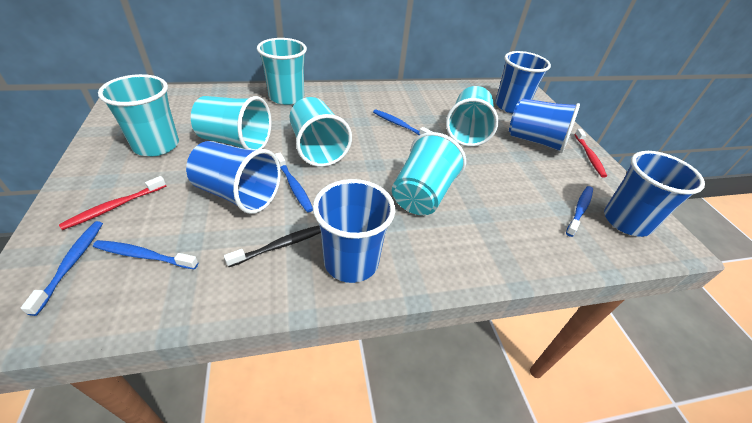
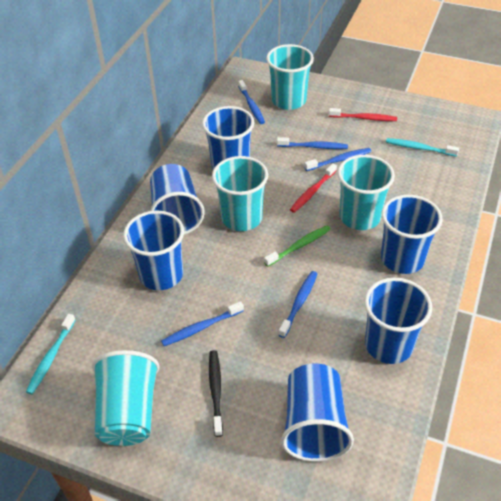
blue cup: [186,141,281,214] [313,179,395,283] [495,51,551,113] [509,98,580,153] [604,151,705,237] = 5 -> [123,210,184,290] [150,164,205,235] [202,106,255,170] [281,363,354,462] [364,277,432,364] [381,195,443,274] = 6
green toothbrush: none = 0 -> [264,225,331,267] = 1
turquoise cup: [98,74,179,156] [191,96,272,150] [257,38,307,105] [289,97,352,167] [392,132,466,215] [446,86,499,147] = 6 -> [92,350,160,446] [212,156,268,231] [266,44,314,110] [338,155,395,230] = 4
turquoise toothbrush: none = 0 -> [26,314,76,394] [386,138,459,157] = 2

